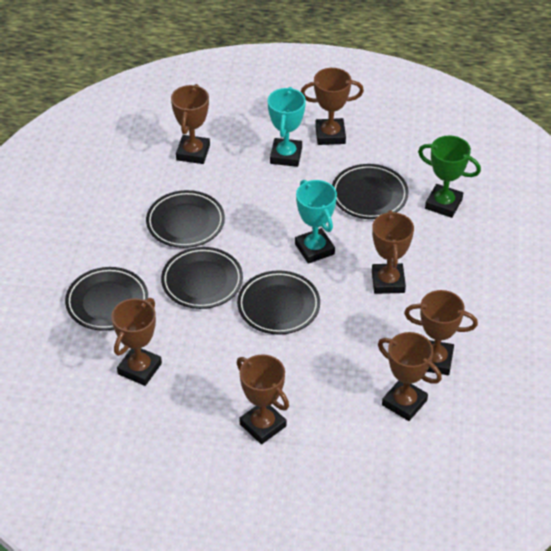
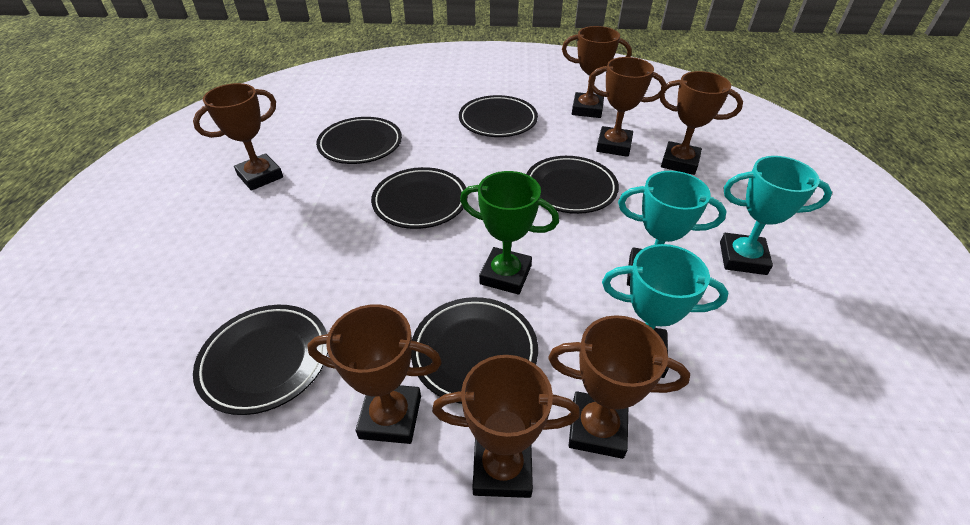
black plate: [65,267,148,331] [146,190,225,248] [161,247,243,309] [237,270,320,335] [332,164,409,219] = 5 -> [193,305,328,415] [316,117,402,164] [371,167,468,229] [411,297,538,404] [459,95,538,137] [526,156,619,214] = 6
turquoise trophy: [268,87,306,167] [295,180,337,264] = 2 -> [602,244,728,378] [618,171,726,286] [720,156,832,275] = 3

